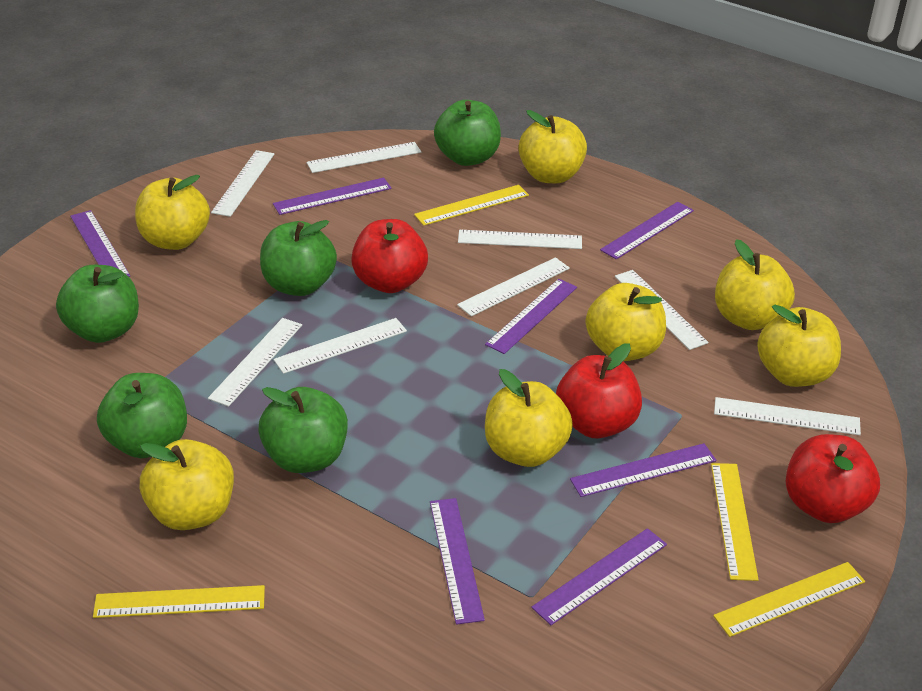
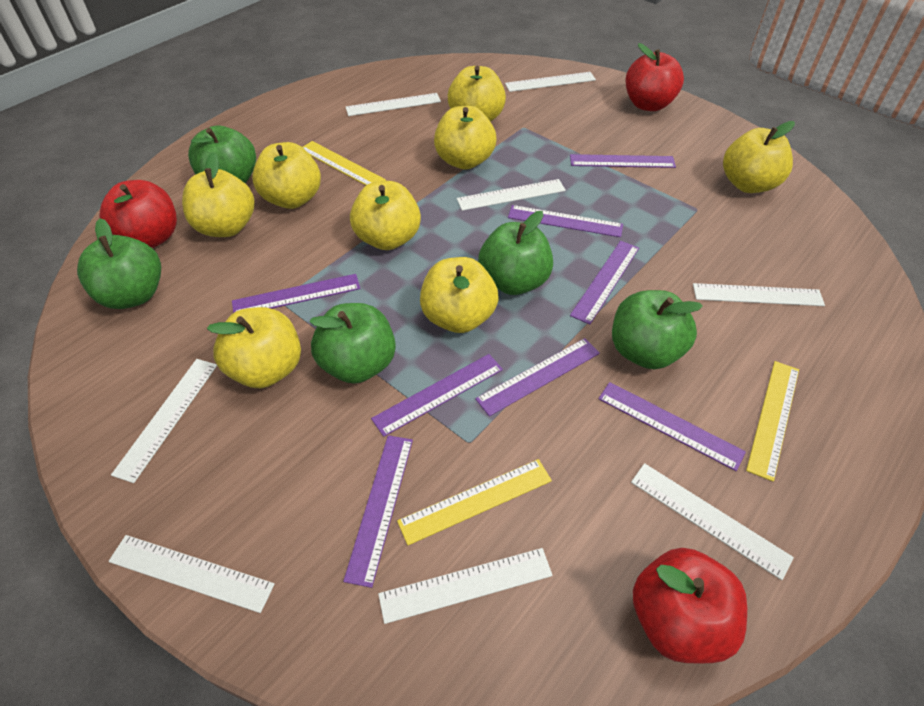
purple ruler: [70,210,130,277] [273,178,392,215] [430,498,485,625] [485,279,577,354] [531,528,667,625] [570,443,716,497] [600,202,694,260] = 7 -> [232,274,360,313] [343,435,413,588] [371,354,503,437] [475,338,600,416] [508,205,623,237] [570,154,676,168] [570,241,639,324] [598,382,746,471] = 8
yellow apple: [135,175,210,250] [140,439,234,530] [485,369,573,467] [518,110,587,183] [586,283,666,361] [715,239,795,330] [757,305,841,387] = 7 -> [182,152,255,237] [207,307,301,388] [252,142,321,209] [350,181,421,250] [420,257,499,333] [434,106,496,170] [448,66,506,122] [723,121,795,193] = 8
yellow ruler: [93,585,265,618] [414,185,529,226] [711,463,759,581] [713,562,865,637] = 4 -> [303,141,386,185] [397,459,552,545] [746,361,799,482] = 3

